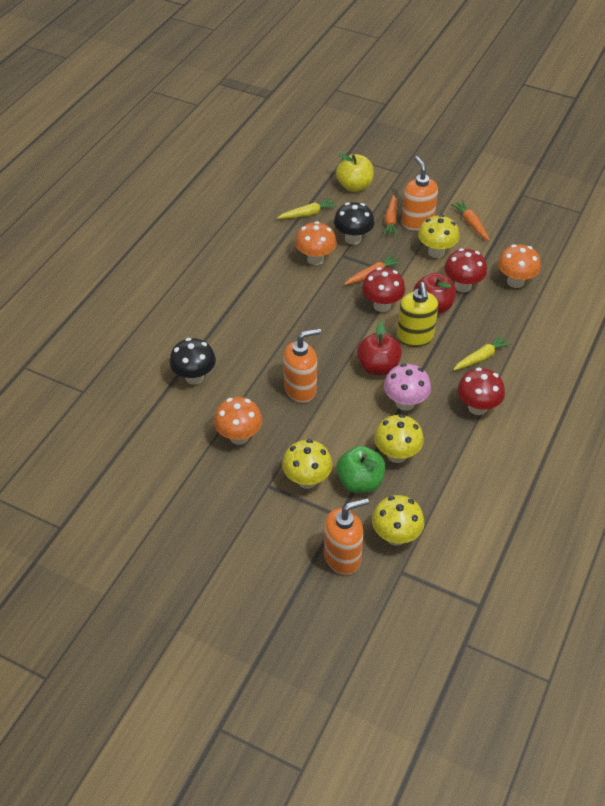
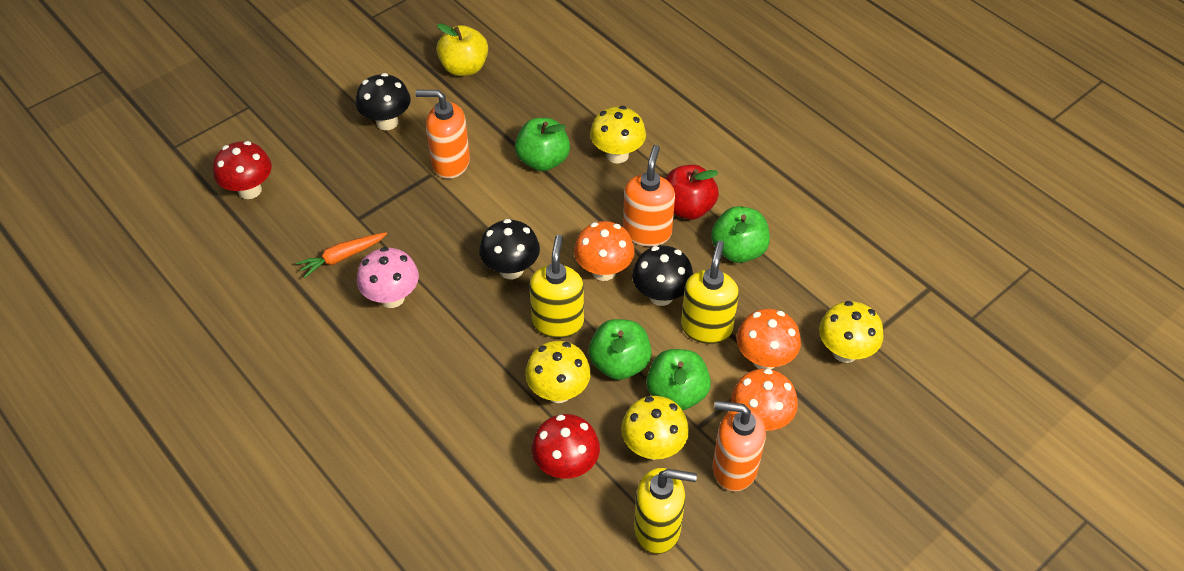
black mushroom: [170,338,216,384] [334,202,375,245] = 2 -> [356,73,411,130] [479,219,540,279] [632,246,693,306] = 3
green apple: [336,446,386,493] = 1 -> [515,118,570,171] [589,319,652,380] [647,349,711,410] [711,206,770,263] = 4
orange carrot: [344,254,402,285] [383,195,398,237] [451,200,490,240] = 3 -> [296,232,387,278] = 1
red apple: [357,322,402,375] [414,273,456,314] = 2 -> [665,165,719,220] = 1
red mushroom: [362,267,405,312] [444,248,487,293] [457,368,505,415] = 3 -> [213,141,272,199] [532,414,600,479] = 2
yellow carrot: [277,198,337,219] [453,334,512,371] = 2 -> none = 0
yellow soap dispenser: [397,282,438,347] = 1 -> [529,235,584,338] [634,468,697,554] [681,241,739,344] = 3

